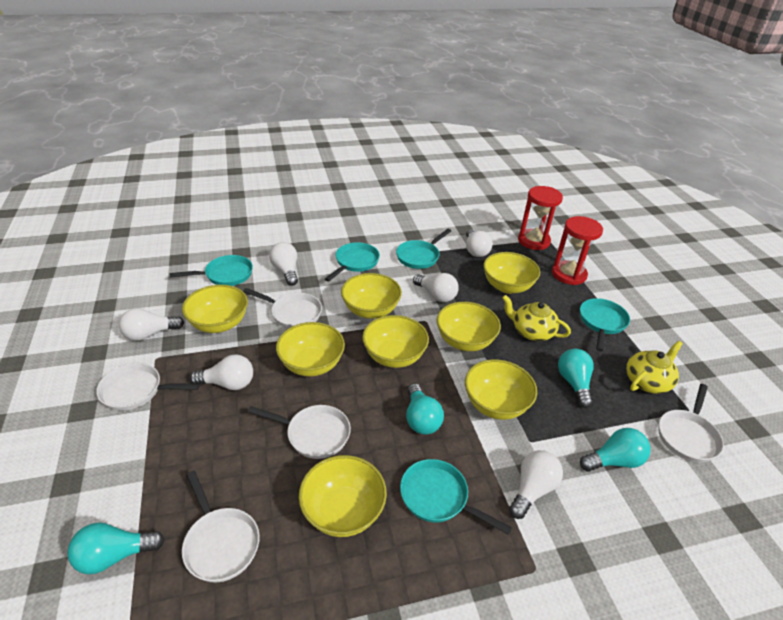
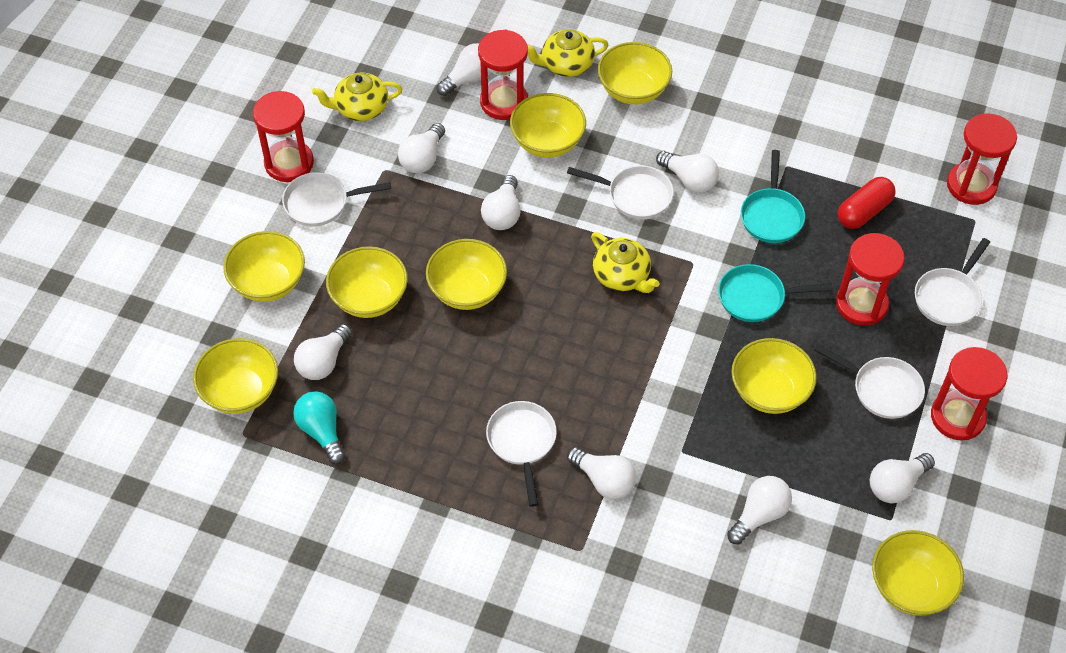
red capsule: none = 0 -> [838,177,896,229] = 1
red hourglass: [518,186,563,250] [552,216,603,285] = 2 -> [253,91,314,182] [478,29,528,120] [836,233,905,326] [931,347,1007,441] [947,113,1017,205] = 5
turquoise light bulb: [68,522,165,574] [406,383,444,435] [558,349,594,408] [580,428,651,472] = 4 -> [293,391,345,464] = 1
turquoise pan: [169,255,253,286] [325,242,380,282] [396,229,451,269] [400,459,512,535] [580,298,630,351] = 5 -> [718,264,833,322] [741,150,805,243] = 2
white light bulb: [119,308,184,341] [190,355,253,390] [269,242,298,286] [413,273,459,302] [466,229,493,257] [509,450,563,519] = 6 -> [294,324,352,380] [398,123,445,173] [437,43,492,96] [481,175,520,230] [567,447,636,499] [656,151,719,193] [727,476,792,544] [870,453,935,504] = 8
yellow teapot: [502,295,571,341] [626,341,683,394] = 2 -> [312,72,402,121] [527,29,608,77] [591,232,660,293] = 3

